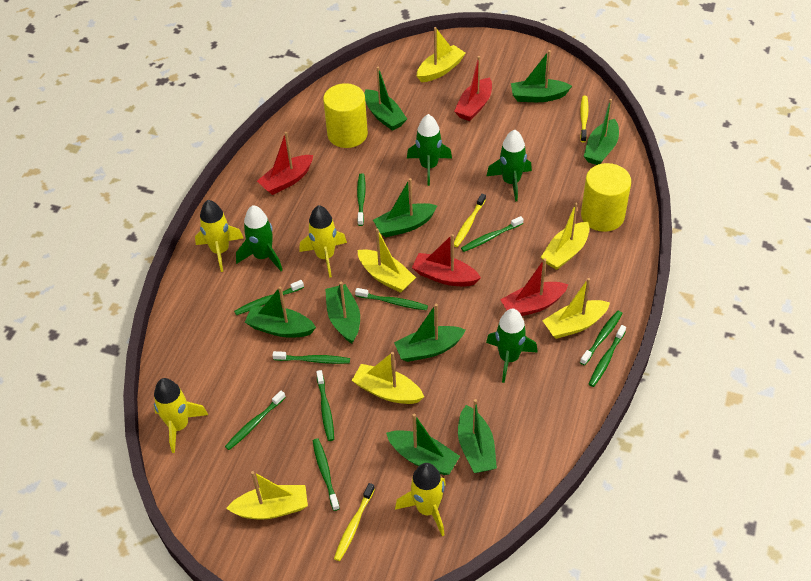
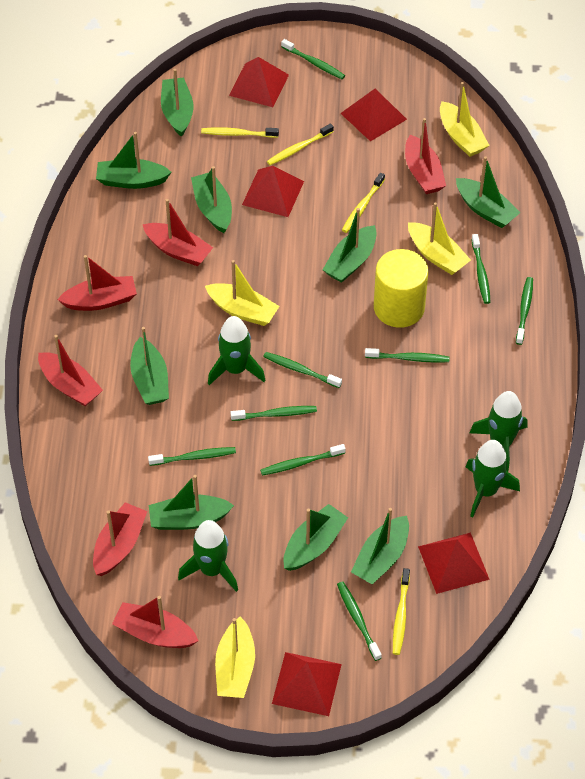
green toothbrush: [225,391,286,450] [234,280,304,315] [272,351,350,364] [313,438,340,511] [316,370,334,441] [355,288,428,310] [357,173,366,226] [461,216,523,252] [580,311,623,365] [589,325,626,387] = 10 -> [148,447,236,466] [231,406,317,421] [260,444,346,476] [263,352,342,388] [281,39,345,79] [337,582,382,661] [365,348,450,363] [471,234,491,304] [516,277,533,345] = 9
red boat: [257,132,313,195] [412,234,481,286] [454,56,492,121] [500,258,569,316] = 4 -> [38,335,103,406] [57,255,137,311] [93,502,147,576] [112,596,199,648] [142,199,213,266] [405,118,446,194] = 6
red pyramid: none = 0 -> [229,57,289,107] [242,166,304,217] [272,652,342,716] [340,89,407,141] [418,533,490,594] = 5
yellow boat: [226,471,308,520] [352,352,424,404] [358,228,416,293] [417,27,466,82] [540,203,590,270] [542,278,610,339] = 6 -> [205,260,280,326] [215,616,255,698] [408,202,471,275] [440,82,490,157] = 4
yellow cylinder: [323,83,368,148] [581,163,631,232] = 2 -> [374,249,429,328] = 1
yellow rocket: [154,378,208,453] [195,200,243,272] [299,205,347,278] [395,463,446,536] = 4 -> none = 0
yellow toothbrush: [334,483,375,561] [454,194,486,247] [580,95,589,143] = 3 -> [201,127,279,138] [267,124,334,165] [342,173,385,233] [393,568,410,655] = 4

